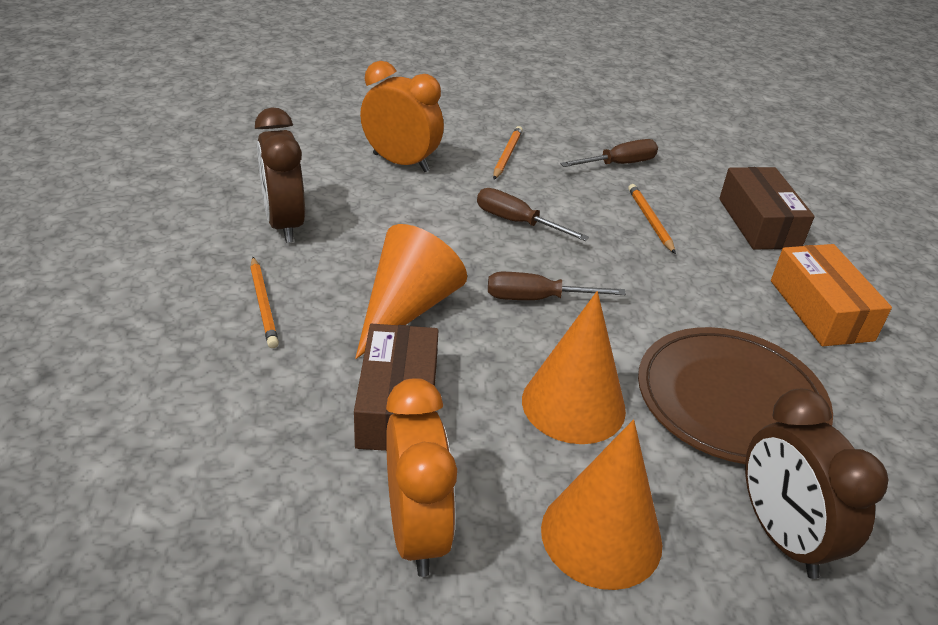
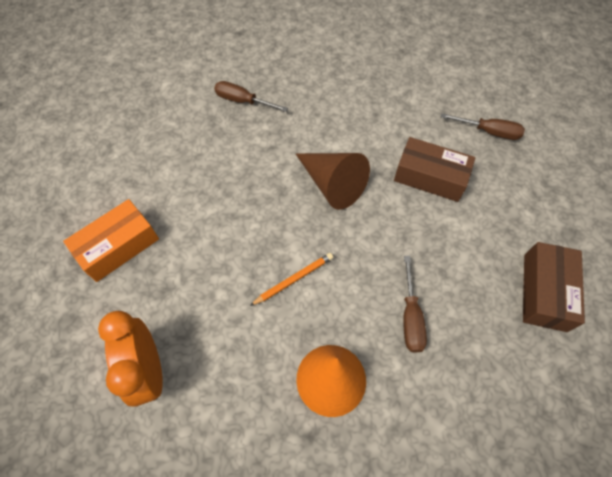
brown clock: [255,107,305,243] [745,389,888,579] = 2 -> none = 0
brown cone: none = 0 -> [296,153,370,210] = 1
brown plate: [638,327,833,464] = 1 -> none = 0
orange clock: [360,61,444,172] [386,378,457,577] = 2 -> [98,311,163,407] = 1
orange cone: [355,224,467,359] [522,291,626,444] [541,419,662,590] = 3 -> [296,345,366,417] = 1
orange pencil: [250,257,279,348] [493,126,523,179] [628,184,676,254] = 3 -> [250,253,333,306] = 1

